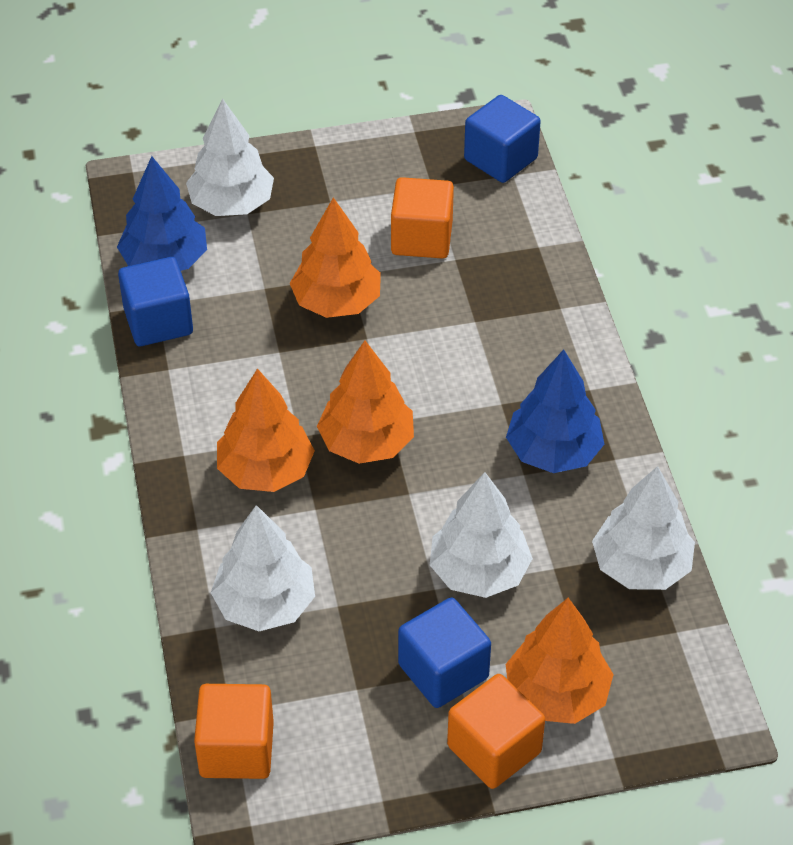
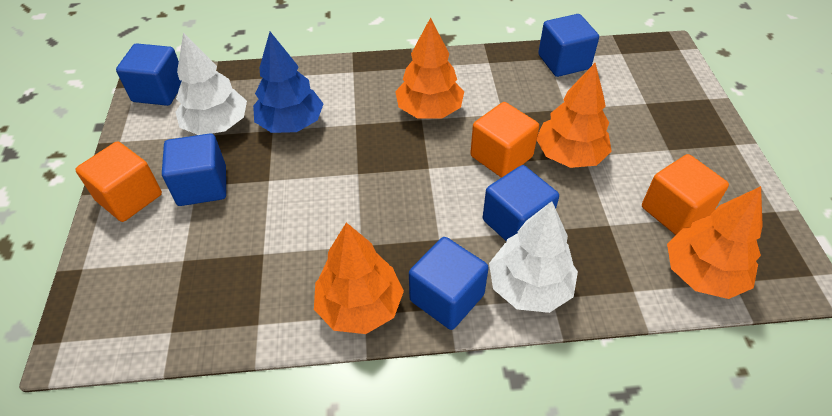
blue cube: [118,257,193,346] [398,598,491,708] [464,95,541,183] = 3 -> [116,43,182,106] [162,134,226,206] [409,237,489,330] [483,165,559,242] [538,14,599,77] = 5
blue tree: [117,156,207,271] [506,349,604,473] = 2 -> [253,32,324,133] = 1
white tree: [186,99,274,216] [211,505,315,631] [430,472,533,598] [592,466,695,590] = 4 -> [176,33,247,135] [489,201,578,313] = 2

